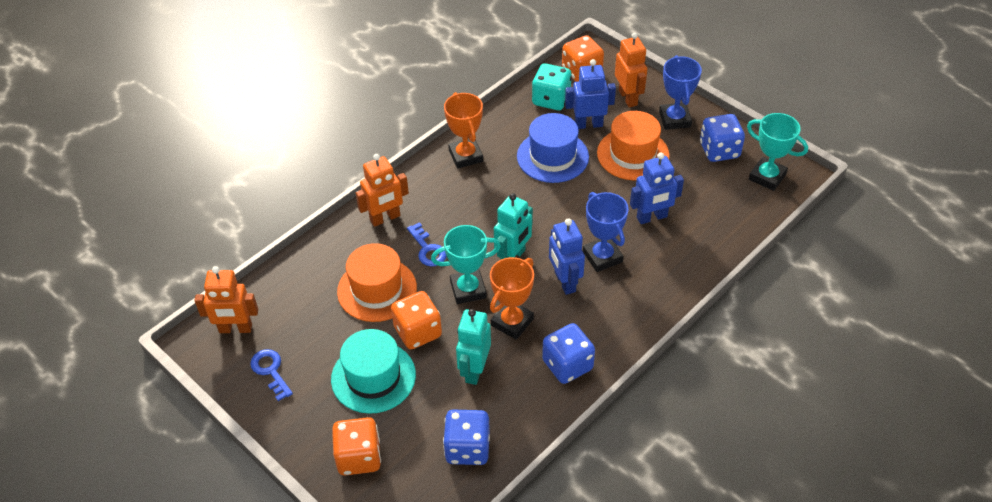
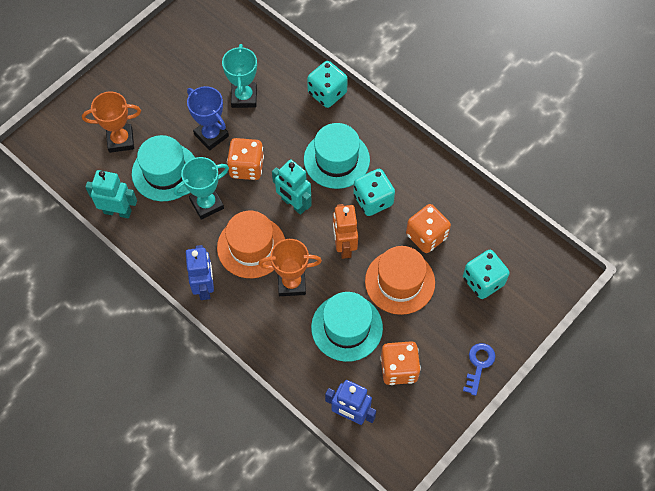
blue dice: [443,410,490,465] [542,323,595,384] [700,114,745,162] = 3 -> none = 0
blue hat: [517,113,589,183] = 1 -> none = 0
blue key: [250,349,293,401] [407,222,446,266] = 2 -> [463,343,495,396] = 1
blue robot: [549,218,585,295] [565,59,616,129] [630,152,684,224] = 3 -> [186,245,214,300] [325,380,376,425] = 2
blue trophy: [583,192,629,272] [659,55,702,130] = 2 -> [187,86,229,150] = 1
orange robot: [194,266,258,333] [356,154,409,227] [615,32,647,108] = 3 -> [333,204,358,259] = 1
turquoise dice: [532,63,572,110] = 1 -> [307,61,348,108] [353,169,395,216] [463,250,510,299] = 3
turquoise hat: [331,329,416,414] = 1 -> [132,135,195,201] [304,123,370,189] [311,292,383,362] = 3

